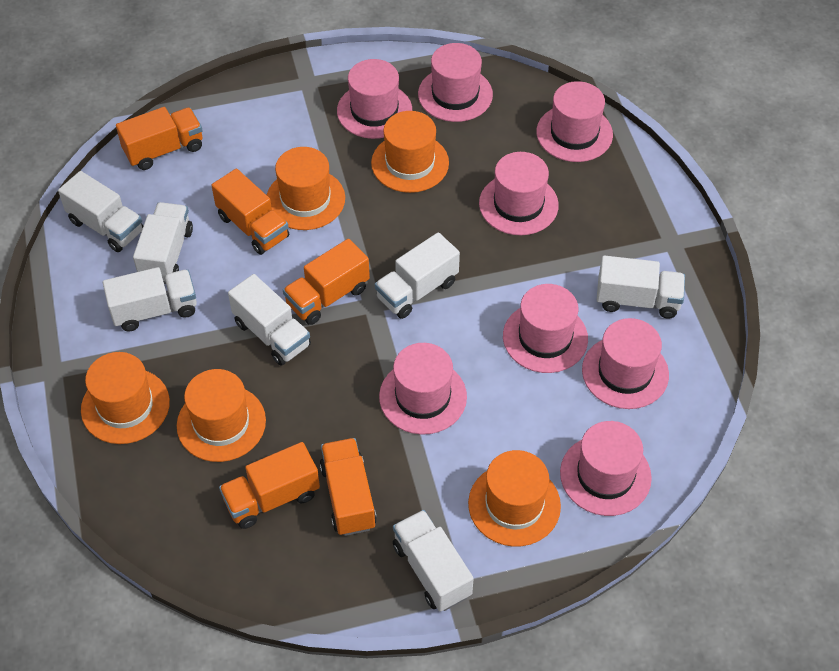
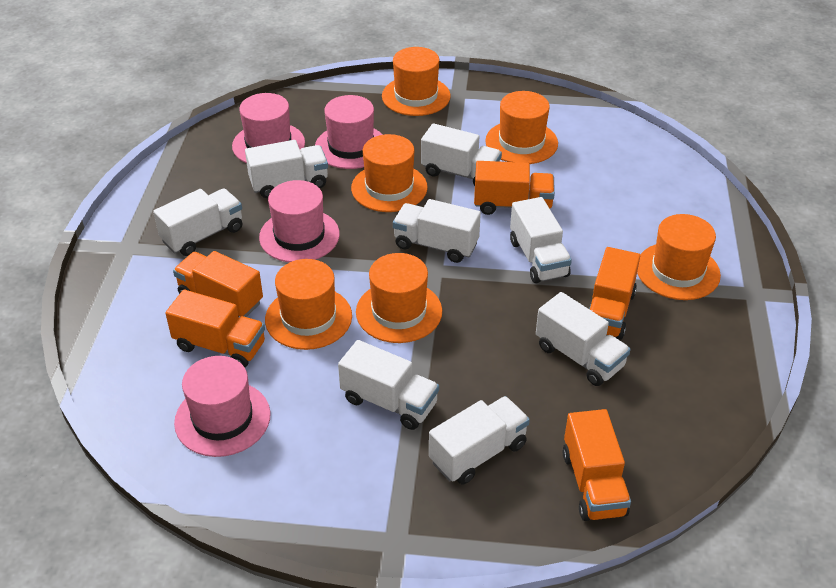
orange hat: [81,352,170,444] [177,369,266,462] [267,147,345,230] [371,111,449,193] [468,450,561,547] = 5 -> [265,259,352,350] [351,134,428,212] [356,253,442,343] [382,47,451,116] [485,91,558,164] [637,214,721,300] = 6
pink hat: [337,59,412,139] [379,343,467,435] [418,43,493,122] [479,152,559,235] [503,284,588,373] [536,81,613,162] [560,421,652,516] [582,318,669,409] = 8 -> [174,356,271,457] [232,93,305,163] [259,180,340,262] [315,95,383,169] = 4
white truck: [58,171,143,252] [103,267,197,331] [133,202,193,284] [228,274,311,365] [375,232,460,319] [393,510,474,611] [596,255,685,318] = 7 -> [153,189,242,256] [245,140,328,198] [338,340,439,430] [393,199,481,263] [421,123,502,186] [429,396,530,485] [510,197,572,283] [536,292,631,386] = 8

